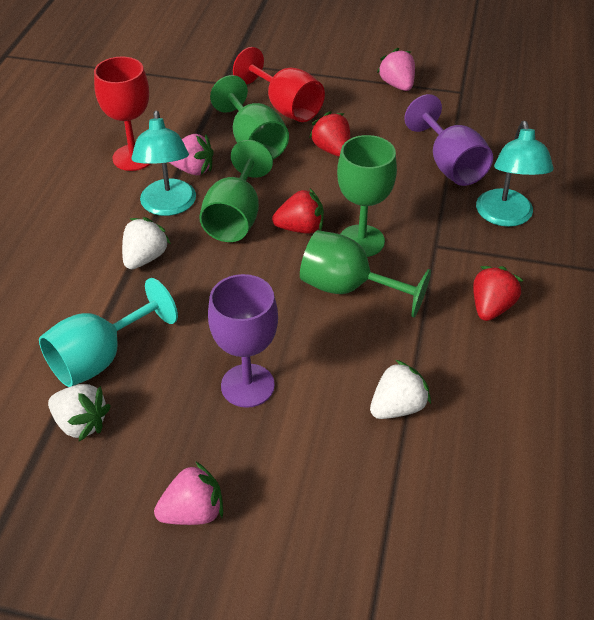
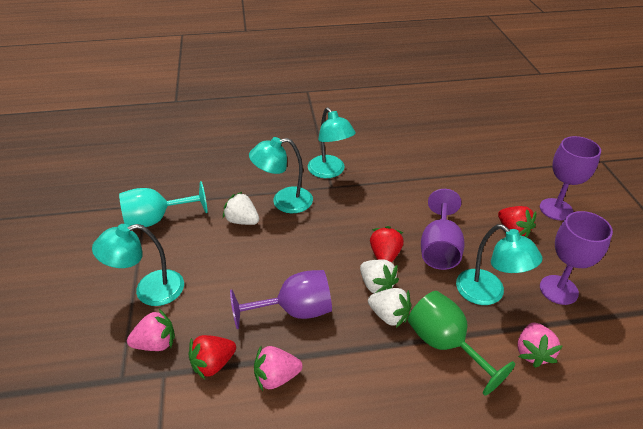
green goblet: [199,140,273,242] [210,75,289,159] [300,230,431,317] [337,135,397,257] = 4 -> [408,291,515,395] = 1
purple goblet: [208,274,278,408] [404,94,493,186] = 2 -> [230,270,332,329] [421,189,465,270] [540,136,601,220] [540,211,613,305] = 4
red goblet: [94,56,150,171] [233,47,325,122] = 2 -> none = 0
turquoise lamp: [132,111,196,216] [476,121,554,227] = 2 -> [92,224,184,306] [249,137,313,213] [308,107,356,178] [456,224,542,305] = 4

